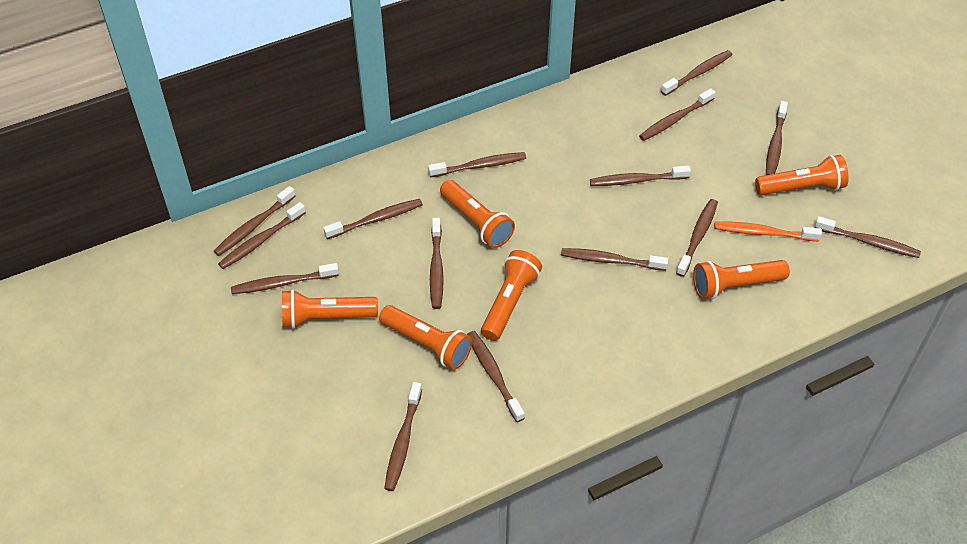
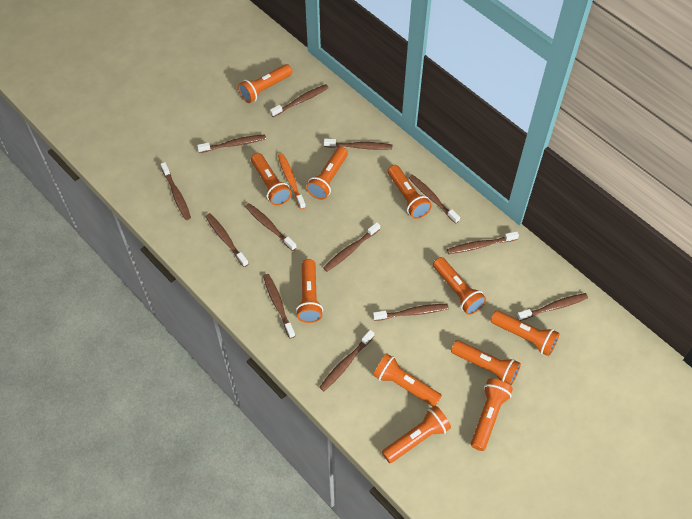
brown toothbrush: [214,186,296,256] [218,202,306,269] [231,263,339,294] [323,199,423,239] [384,382,422,491] [428,152,526,177] [430,218,444,309] [467,331,525,422] [561,248,668,271] [590,165,691,186] [639,88,715,141] [661,50,732,96] [676,199,718,277] [766,101,788,175] [815,216,921,258] = 15 -> [161,162,191,220] [197,134,266,153] [205,213,248,267] [245,203,297,251] [263,274,295,339] [270,84,329,117] [319,330,374,391] [323,222,380,272] [324,139,392,150] [373,304,449,321] [409,174,460,224] [447,231,519,254] [517,293,588,321] = 13
orange flashlight: [282,289,378,329] [379,305,472,370] [440,180,515,248] [481,250,542,341] [693,260,790,299] [755,155,849,195] = 6 -> [238,64,292,103] [251,153,292,206] [296,259,323,323] [306,147,348,200] [373,354,442,407] [382,406,451,463] [388,165,432,219] [433,257,486,315] [451,340,521,386] [471,378,513,451] [491,310,560,356] = 11

